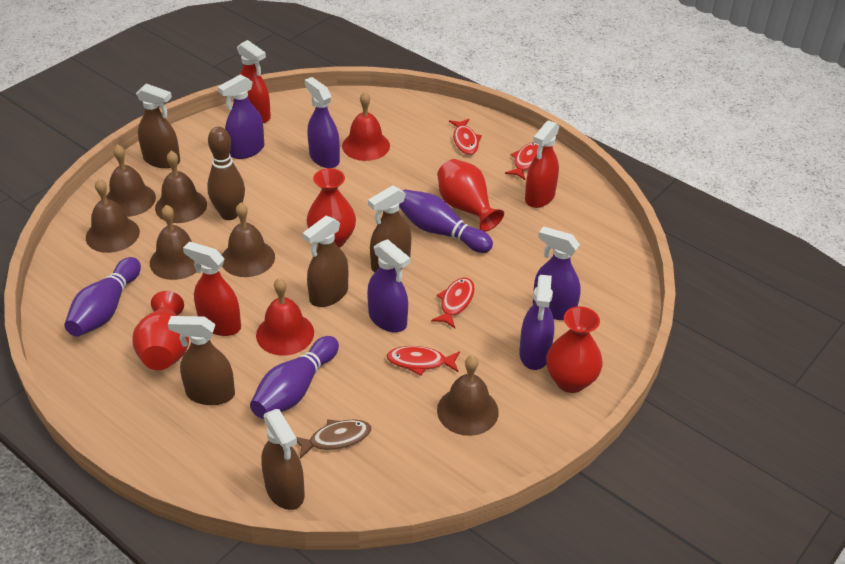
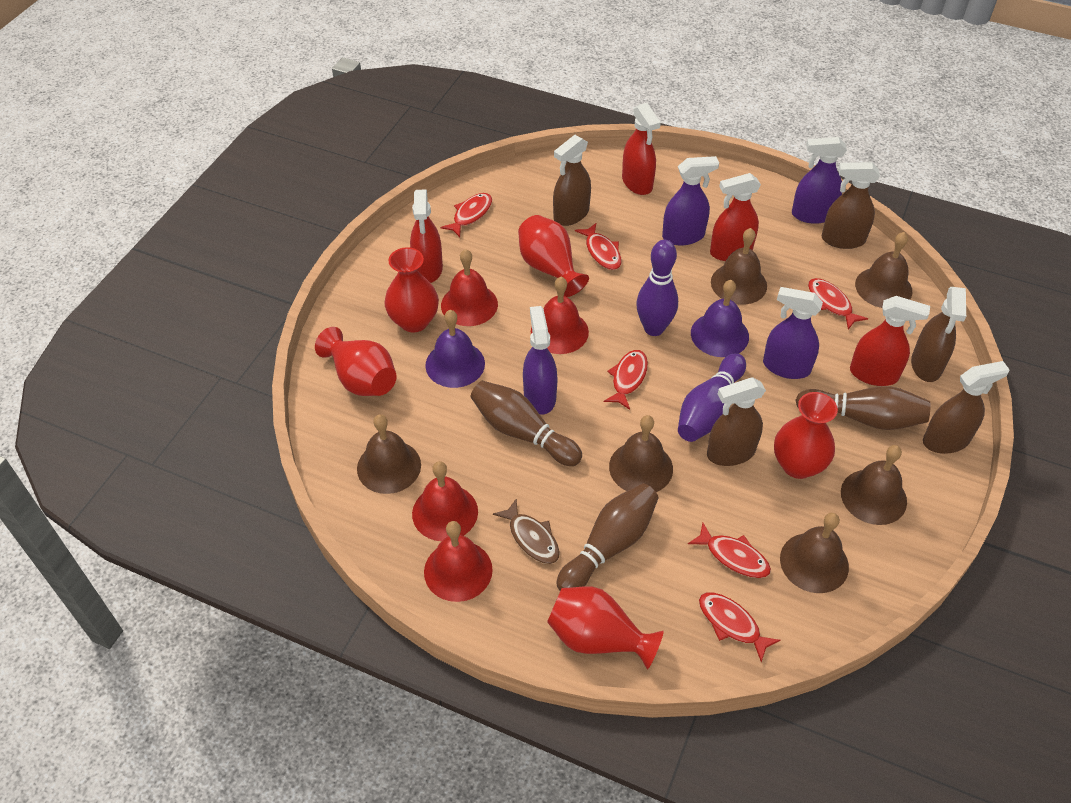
brown bowling pin: [207,127,245,220] = 1 -> [470,381,582,466] [557,483,659,591] [796,386,931,430] = 3
purple bell: none = 0 -> [425,310,485,388] [691,280,749,357] = 2
purple bowling pin: [64,257,141,337] [250,336,339,419] [399,189,493,253] = 3 -> [636,240,678,336] [678,353,746,442] = 2
purple spray bottle: [218,74,264,159] [305,77,340,168] [367,239,410,332] [519,275,554,370] [533,226,581,320] = 5 -> [523,306,558,414] [662,156,719,245] [763,287,823,379] [792,137,847,224] = 4
red bell: [256,278,314,356] [342,92,390,161] = 2 -> [412,461,478,541] [424,521,493,602] [441,249,498,326] [531,277,589,354] = 4
red fish: [386,346,460,376] [431,277,475,328] [449,119,482,155] [505,142,539,180] = 4 -> [440,193,492,237] [575,223,622,270] [604,350,648,410] [688,523,771,578] [699,592,781,662] [808,278,868,330] = 6
red spray bottle: [183,241,241,336] [237,40,271,123] [525,120,559,208] = 3 -> [410,189,443,283] [622,103,661,195] [710,173,761,261] [850,296,930,386] = 4
red vase: [132,291,189,370] [307,168,356,248] [437,159,504,232] [546,306,603,393] = 4 -> [315,327,397,396] [384,247,439,332] [518,215,589,297] [547,587,664,670] [774,392,838,479] = 5

